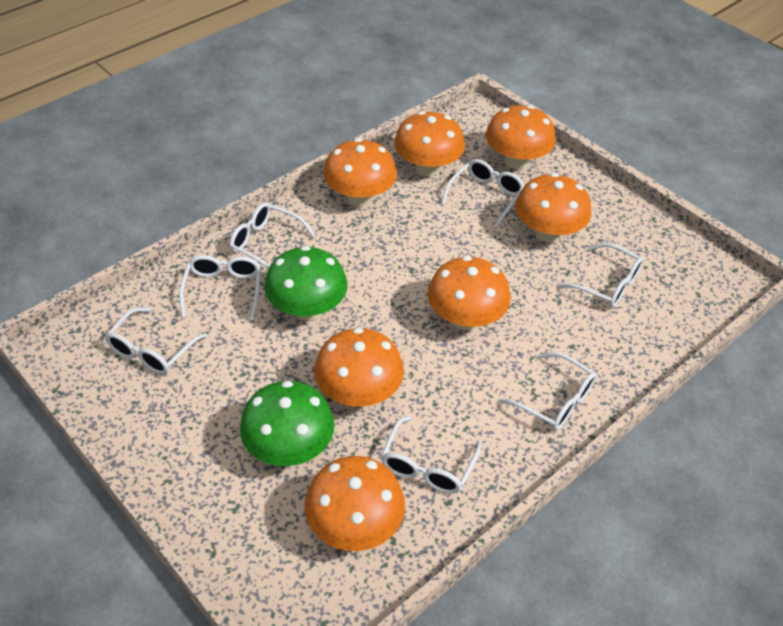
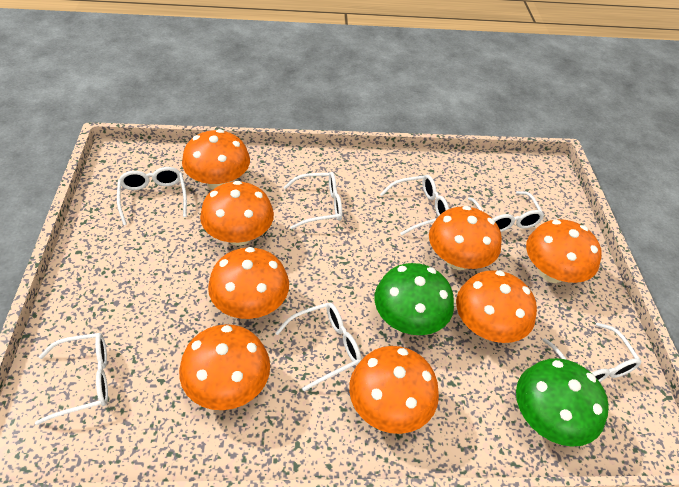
orange mushroom: [305,456,405,551] [314,327,404,407] [323,138,397,206] [394,111,465,176] [427,256,511,330] [486,105,556,169] [515,173,591,242] = 7 -> [179,324,270,410] [182,129,250,189] [200,181,274,246] [208,247,289,319] [349,346,439,434] [429,206,502,270] [456,270,537,343] [526,219,602,283] = 8

